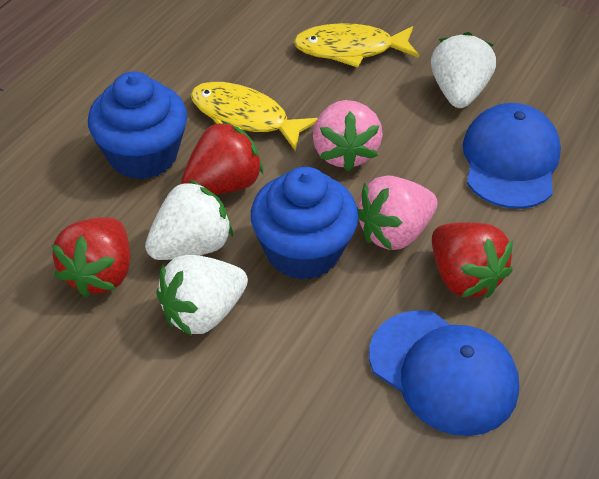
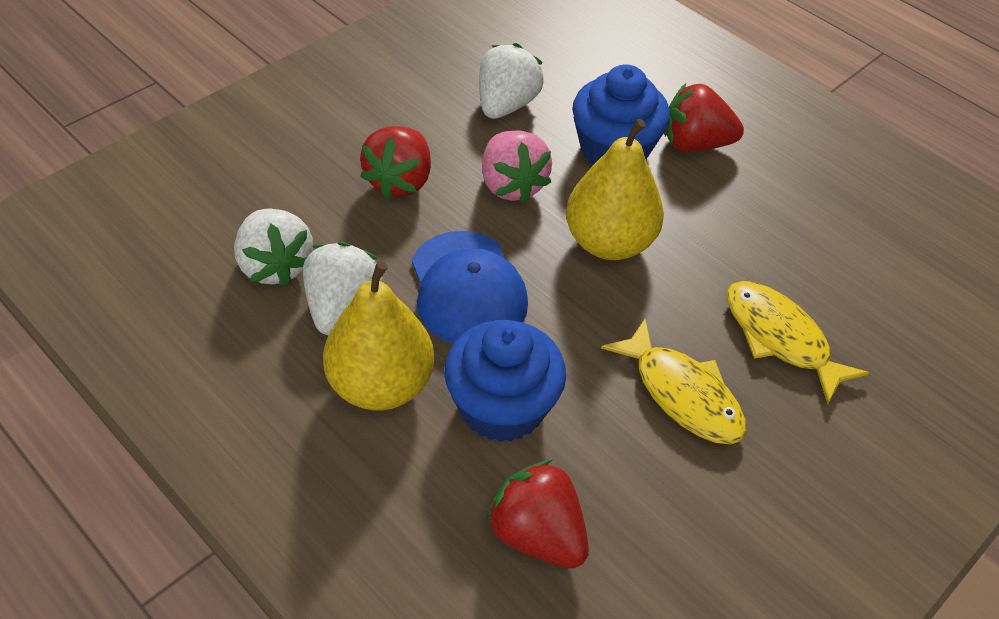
blue cap: [369,310,519,436] [463,103,561,209] = 2 -> [412,231,528,344] = 1
pink strawberry: [313,100,383,172] [357,175,437,250] = 2 -> [482,131,552,204] = 1
yellow pear: none = 0 -> [323,261,434,411] [566,119,664,260] = 2

